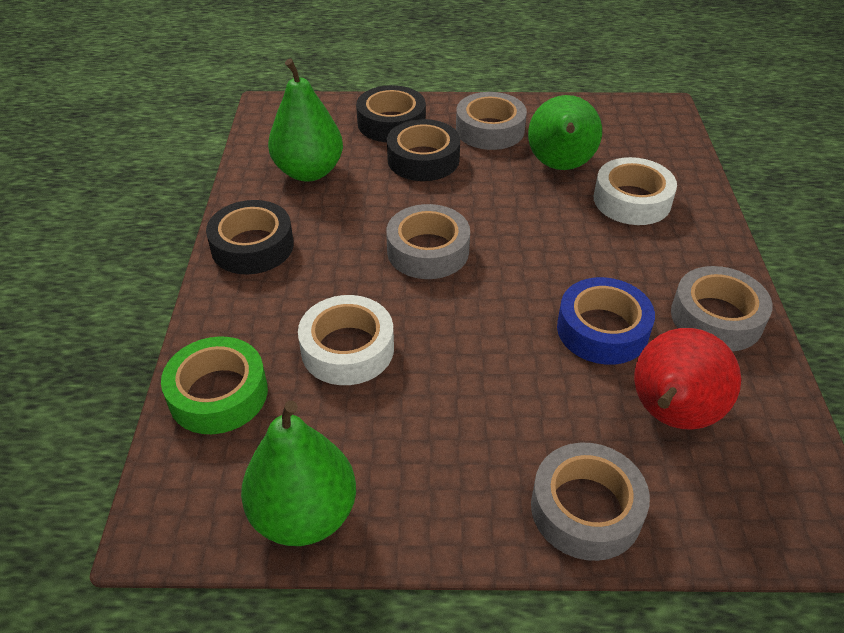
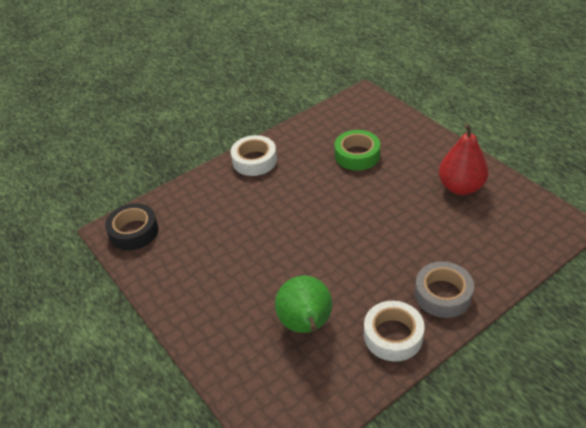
black tape: [206,200,294,274] [356,85,426,142] [387,119,460,181] = 3 -> [105,203,159,251] = 1
blue tape: [557,277,655,365] = 1 -> none = 0
green pear: [241,401,356,546] [268,59,343,182] [528,95,602,170] = 3 -> [275,276,332,333] = 1
grey tape: [386,204,470,279] [456,92,527,150] [531,443,650,561] [671,266,773,351] = 4 -> [415,261,474,318] = 1

